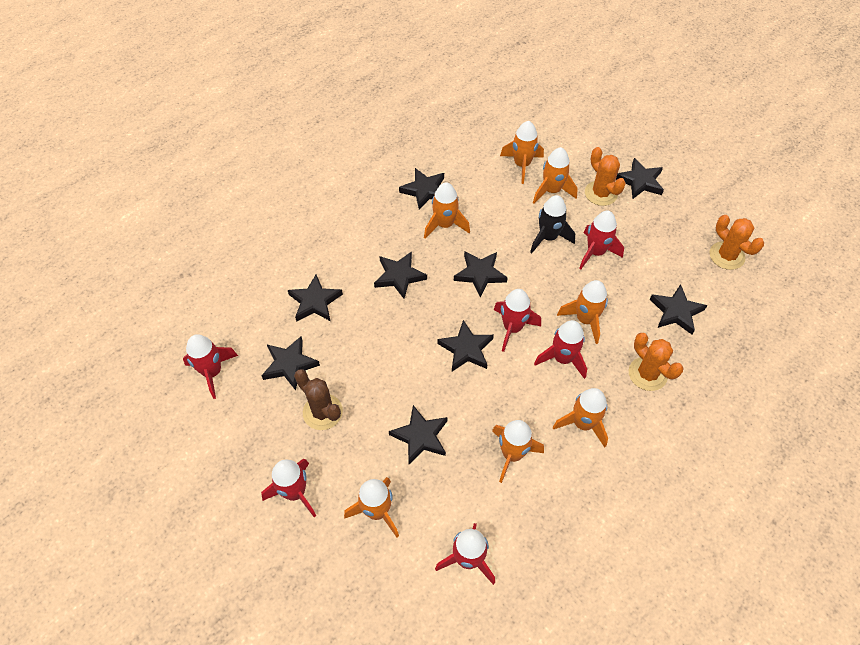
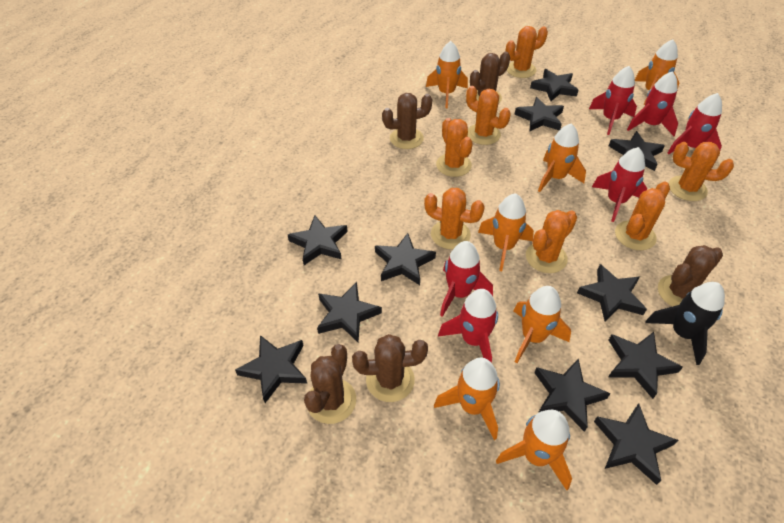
black star: [261,336,320,390] [288,275,343,322] [374,251,427,299] [389,405,448,464] [399,168,444,210] [437,320,494,371] [454,251,508,297] [616,158,664,199] [650,284,707,334] = 9 -> [235,335,307,403] [288,215,348,265] [317,282,382,342] [375,233,436,285] [514,97,564,131] [530,69,578,101] [534,359,611,432] [577,264,647,322] [594,403,678,485] [608,332,683,399] [609,131,665,171] = 11
brown cactus: [294,369,343,430] = 1 -> [304,344,356,424] [352,334,428,402] [382,93,432,149] [470,52,510,104] [658,245,723,306] = 5
orange cactus: [585,147,626,206] [629,333,684,391] [709,215,764,270] = 3 -> [424,188,485,249] [436,118,473,177] [466,86,511,145] [505,26,548,78] [526,210,577,273] [615,182,670,250] [669,142,734,201] = 7

